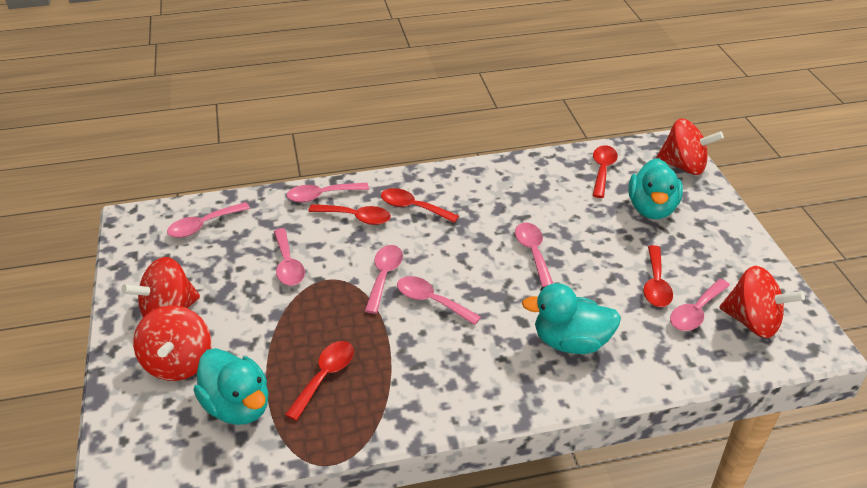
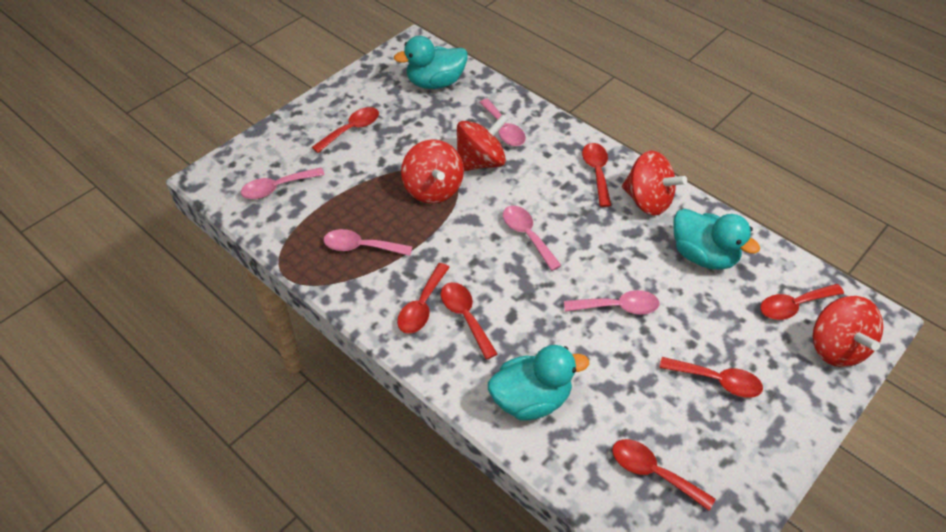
pink spoon: [167,202,250,238] [274,228,305,286] [287,183,369,203] [365,245,403,314] [397,276,481,325] [515,223,553,287] [670,279,730,331] = 7 -> [241,167,325,199] [323,229,413,256] [479,99,526,146] [503,206,562,271] [564,290,660,314] = 5
red spoon: [285,341,354,421] [308,204,391,225] [381,188,459,223] [593,145,618,198] [643,245,673,307] = 5 -> [312,107,379,153] [397,263,450,334] [441,282,498,360] [582,143,611,207] [612,439,715,511] [659,357,763,398] [760,284,844,320] = 7

